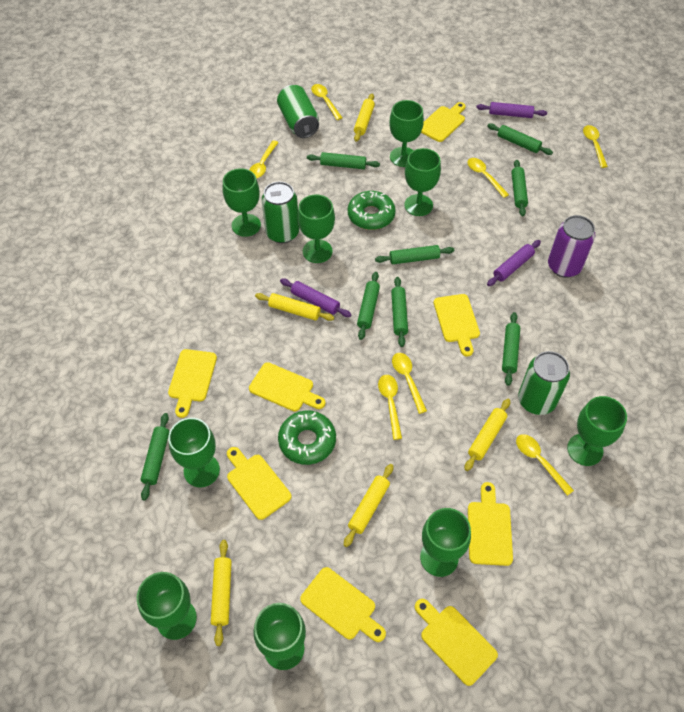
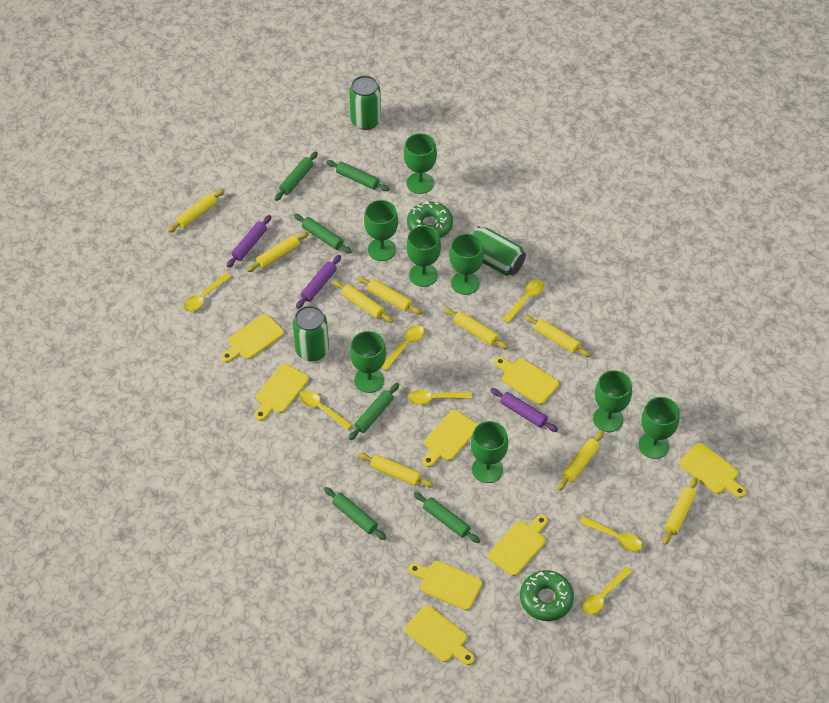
green goblet: [137,572,197,640] [168,418,220,487] [223,168,261,237] [253,603,306,670] [297,194,335,263] [389,100,424,167] [404,148,441,216] [420,508,471,577] [567,396,627,466] = 9 -> [350,331,386,393] [364,200,398,261] [404,133,437,194] [406,225,441,287] [449,233,484,295] [471,421,508,483] [593,370,632,432] [639,397,680,459] = 8
green rolling pin: [141,413,169,501] [307,152,380,169] [357,272,380,340] [375,245,454,265] [391,277,408,347] [487,123,553,155] [502,312,520,386] [511,160,528,216] = 8 -> [275,151,318,201] [294,214,352,254] [324,487,386,540] [326,160,389,191] [349,383,399,440] [414,492,480,543] = 6
purple can: [548,215,595,278] = 1 -> none = 0
yellow rolling pin: [211,540,232,646] [255,293,334,321] [344,464,393,547] [354,93,375,142] [465,399,510,471] = 5 -> [168,189,225,233] [247,232,309,272] [333,280,393,323] [358,276,422,314] [358,453,434,487] [444,308,508,349] [525,315,591,357] [557,431,604,491] [663,477,698,545] = 9

